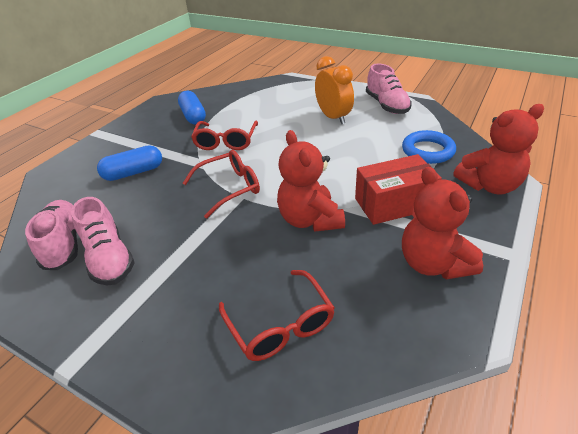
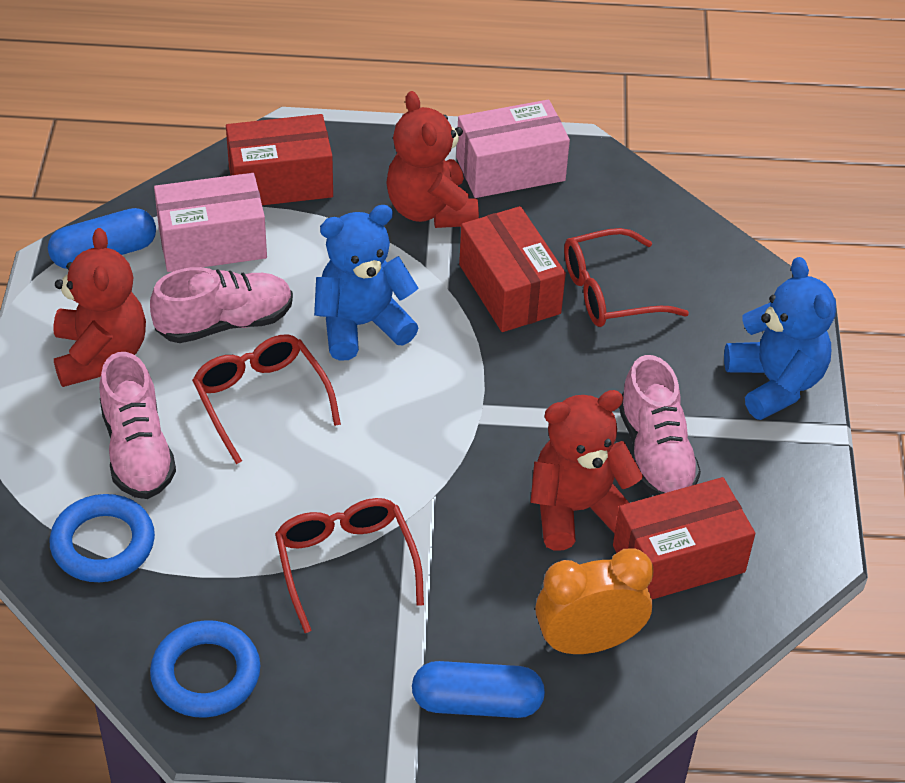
blue ring: [402,130,456,164] = 1 -> [50,494,155,582] [150,620,261,718] = 2
blue teddy bear: none = 0 -> [314,205,418,361] [724,257,836,420] = 2
pink box: none = 0 -> [154,173,267,272] [456,100,570,198] = 2
red box: [355,154,442,225] = 1 -> [226,114,333,205] [459,206,566,332] [613,477,755,599] = 3

